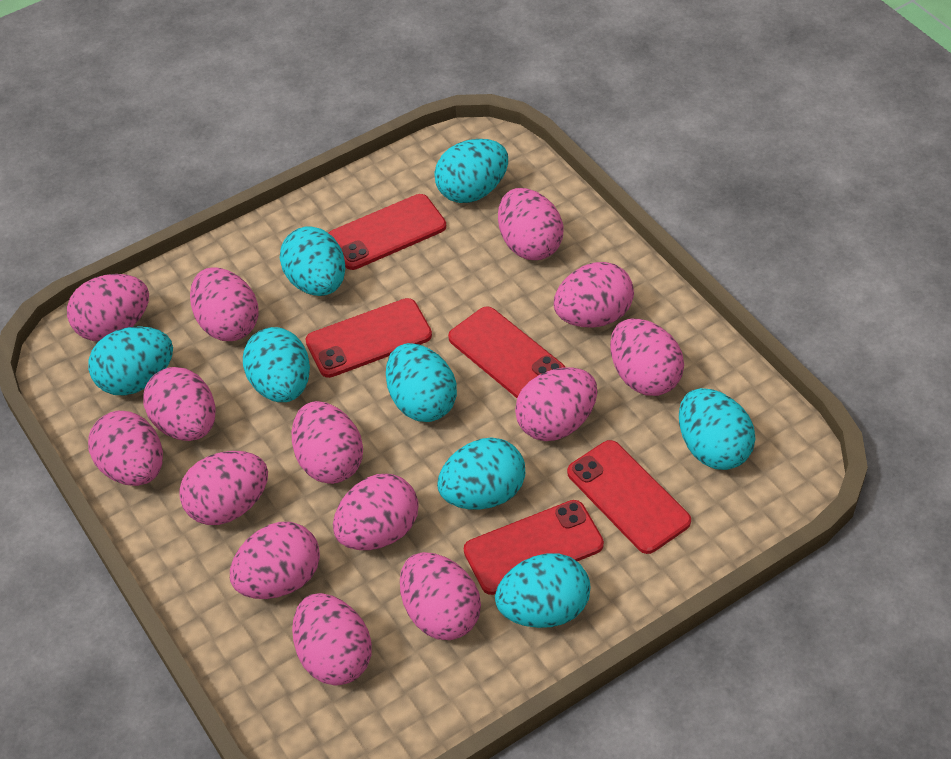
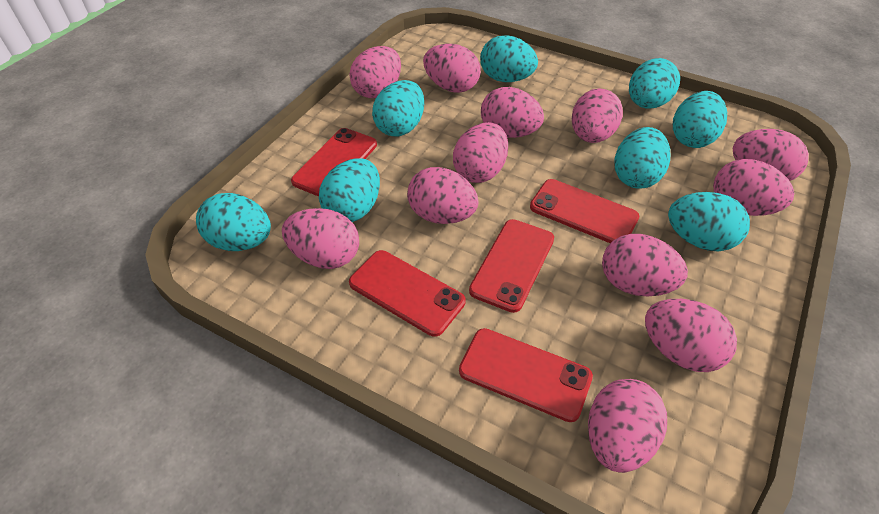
pink egg: [67,274,149,341] [88,411,163,486] [143,367,216,441] [180,451,268,525] [190,268,258,341] [230,522,320,599] [292,401,363,484] [292,593,372,686] [333,474,418,550] [400,552,481,640] [498,188,563,260] [515,367,597,441] [554,262,634,328] [610,318,684,396] = 14 -> [282,208,359,269] [350,46,401,98] [407,167,479,224] [423,44,480,93] [453,122,508,183] [481,87,544,138] [572,88,623,143] [588,379,667,473] [602,234,688,296] [645,299,737,372] [713,159,794,216] [733,129,809,181] = 12

